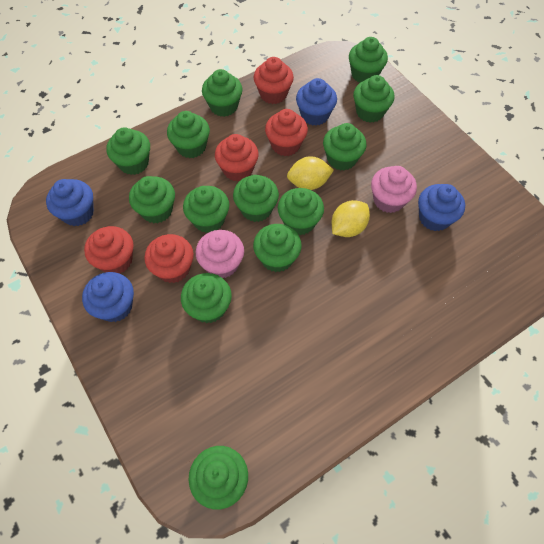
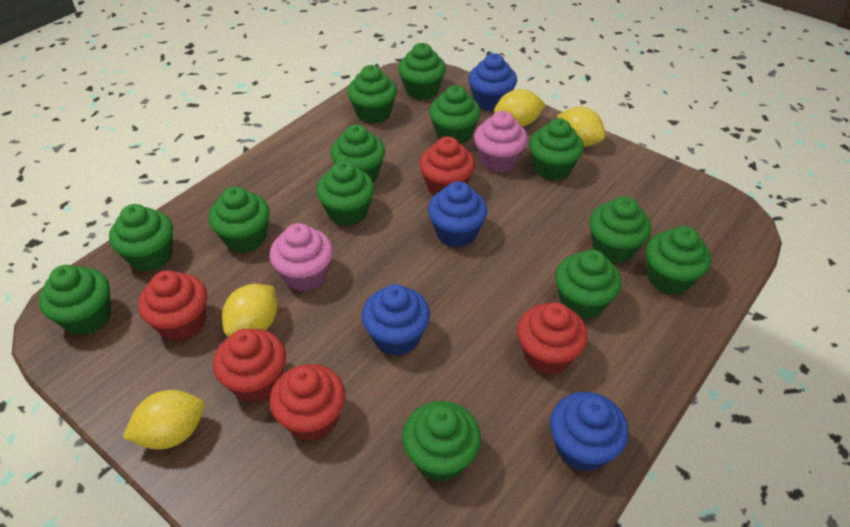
yellow lemon: [287,156,334,190] [332,200,370,237] = 2 -> [123,390,205,449] [222,284,278,337] [494,89,546,127] [557,107,605,147] = 4

